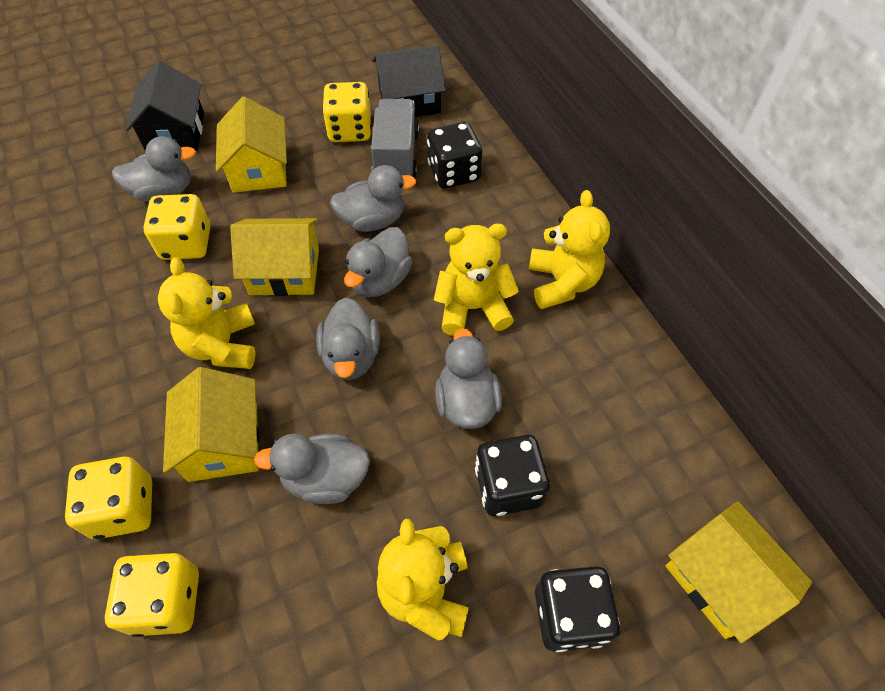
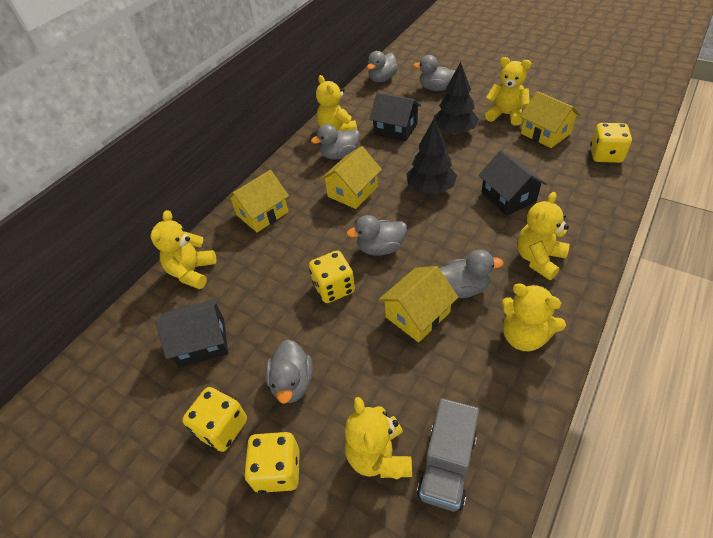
black dice: [427,122,482,189] [475,435,550,516] [535,566,620,652] = 3 -> none = 0
black house: [126,61,204,151] [372,45,446,117] = 2 -> [155,298,228,368] [369,93,421,142] [479,150,547,216] = 3
black tree: none = 0 -> [407,119,457,194] [434,62,479,135] = 2
yellow teddy bear: [158,257,256,369] [377,519,469,640] [434,224,519,336] [529,190,610,309] = 4 -> [151,210,216,289] [316,75,357,131] [345,397,412,480] [485,57,531,126] [501,283,566,351] [517,192,570,280] = 6

